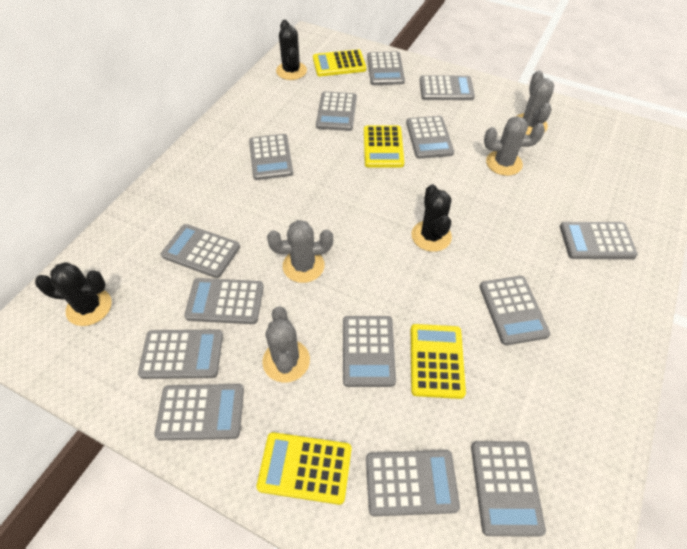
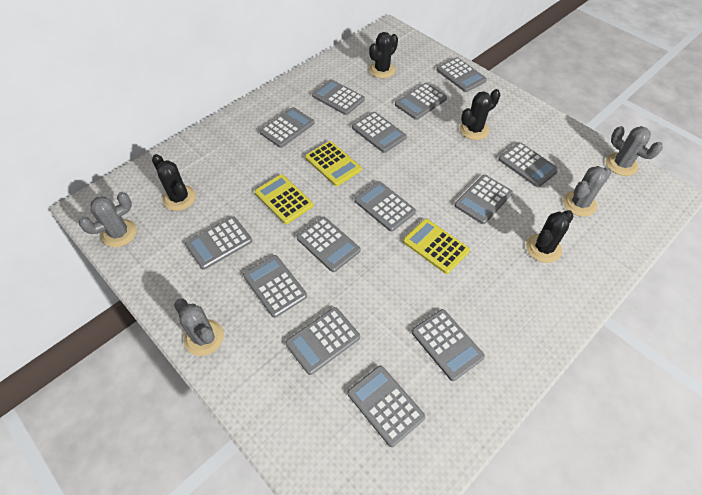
black cactus: [35,262,112,326] [276,20,307,80] [411,184,452,252] = 3 -> [152,154,196,211] [369,32,398,78] [460,89,500,140] [526,210,574,263] = 4
yellow calculator: [256,432,351,505] [313,49,366,76] [364,126,404,167] [411,324,466,399] = 4 -> [255,174,313,224] [305,141,362,186] [403,219,470,274] = 3

